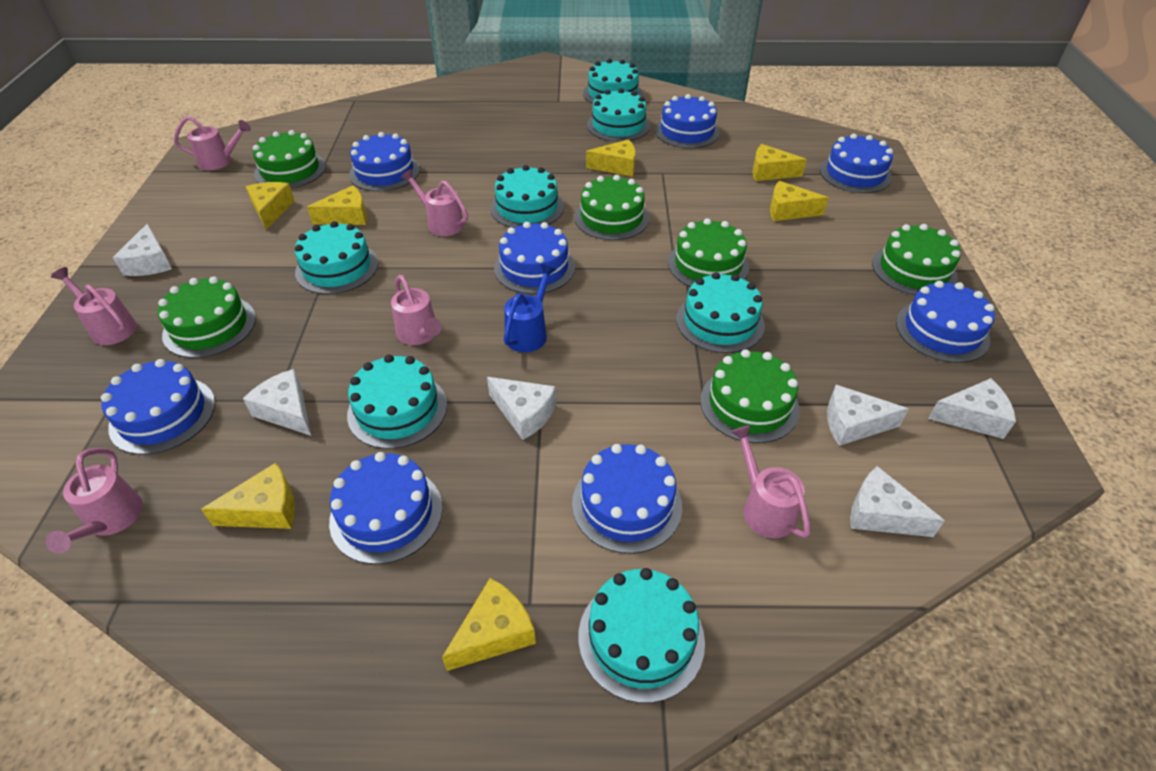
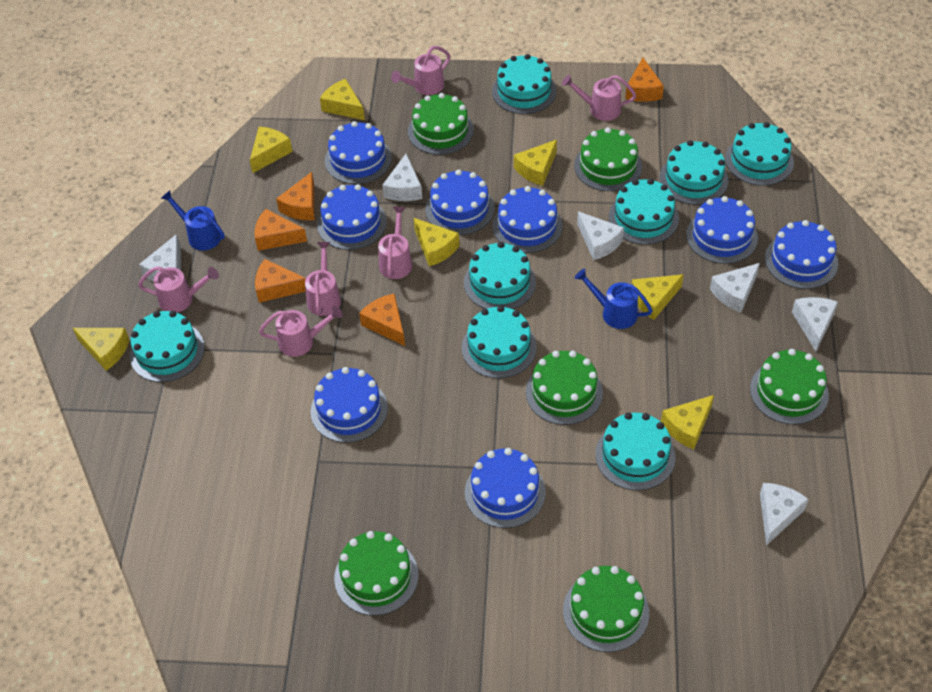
blue watering can: [504,264,556,352] = 1 -> [160,190,225,251] [575,269,653,329] = 2
orange cheese: none = 0 -> [254,209,307,251] [255,259,306,303] [276,172,315,220] [359,294,405,346] [625,58,664,102] = 5
turquoise cake: [295,221,378,294] [347,355,447,449] [490,165,564,228] [579,568,705,703] [583,59,643,104] [587,88,650,142] [676,272,765,353] = 7 -> [130,311,205,382] [462,306,537,378] [464,242,536,309] [492,54,557,114] [595,412,675,490] [609,179,679,245] [659,140,729,205] [725,122,794,186] = 8

